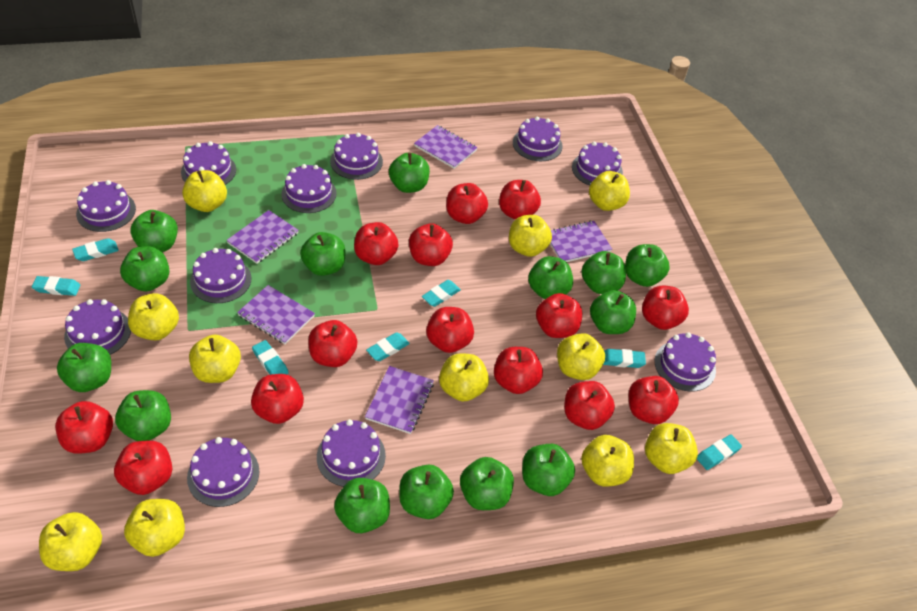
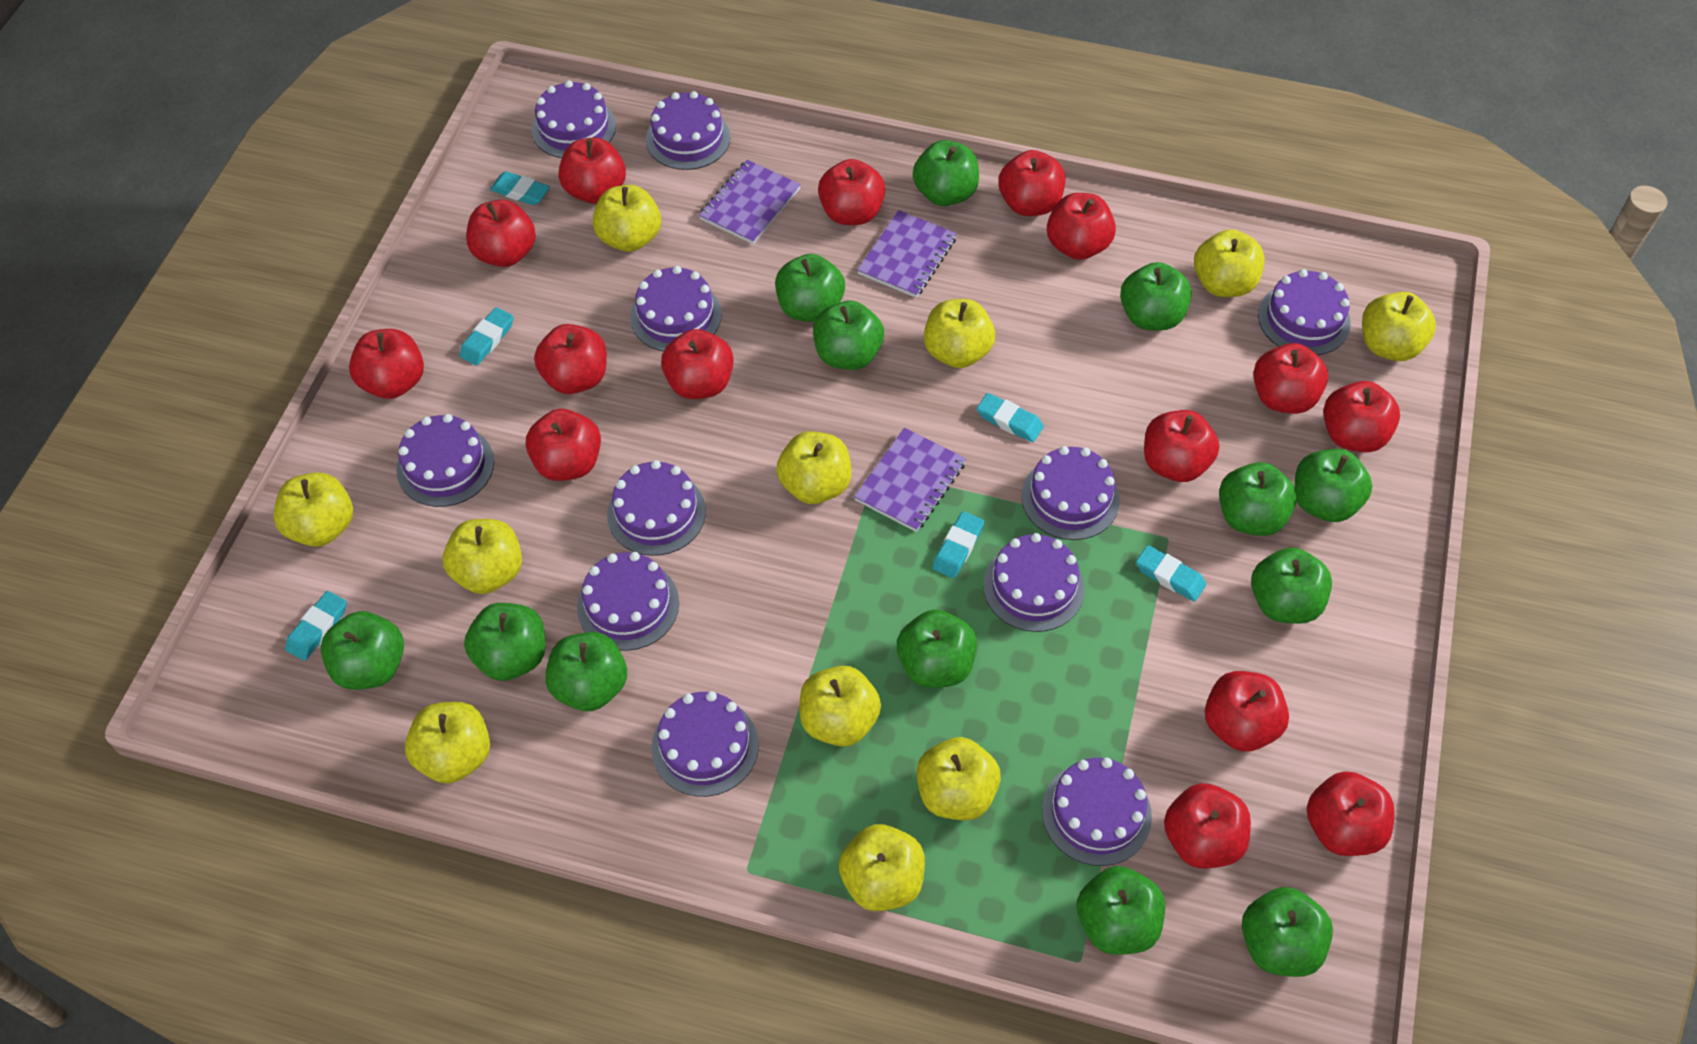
green apple: [57,343,111,392] [115,390,171,441] [120,246,169,291] [130,210,178,252] [300,232,345,276] [334,478,390,533] [389,153,430,193] [399,465,454,519] [460,457,514,510] [522,444,575,496] [528,256,573,299] [582,251,626,294] [590,290,636,334] [625,244,670,287] = 14 -> [321,611,404,690] [464,603,546,681] [545,632,627,711] [775,254,845,322] [813,301,884,370] [897,609,977,688] [913,140,979,206] [1077,866,1165,955] [1120,262,1192,331] [1219,462,1297,536] [1242,887,1333,977] [1251,547,1332,624] [1295,449,1373,522] = 13
purple notebook: [226,210,299,264] [237,285,315,344] [365,366,434,434] [414,125,478,169] [550,221,612,262] = 5 -> [699,160,801,244] [854,428,966,532] [857,210,957,298] = 3
red apple: [55,401,113,454] [114,441,172,495] [251,374,304,424] [308,320,357,367] [354,222,399,265] [409,223,453,266] [426,307,474,353] [446,183,488,224] [494,347,543,394] [499,180,541,220] [536,293,582,338] [564,381,615,430] [629,376,679,424] [642,286,689,330] = 14 -> [349,329,424,399] [466,200,536,267] [526,409,601,481] [534,324,607,394] [559,138,626,204] [661,329,734,399] [818,159,886,225] [998,150,1065,216] [1047,193,1116,260] [1144,410,1219,482] [1164,783,1251,868] [1205,671,1289,752] [1253,343,1328,414] [1307,771,1395,856] [1323,381,1400,452] = 15
turquoise eraser: [32,276,81,296] [72,238,119,261] [252,340,289,375] [366,332,410,361] [422,280,461,307] [603,349,646,368] [697,434,742,470] = 7 -> [285,591,347,661] [459,307,513,366] [490,171,550,205] [932,511,984,578] [977,393,1044,442] [1136,545,1206,602] = 6

